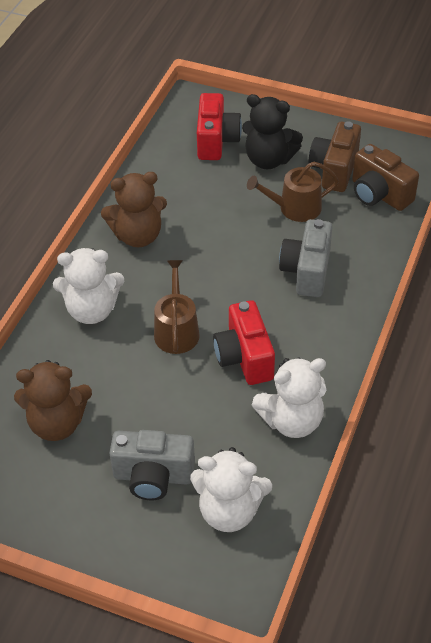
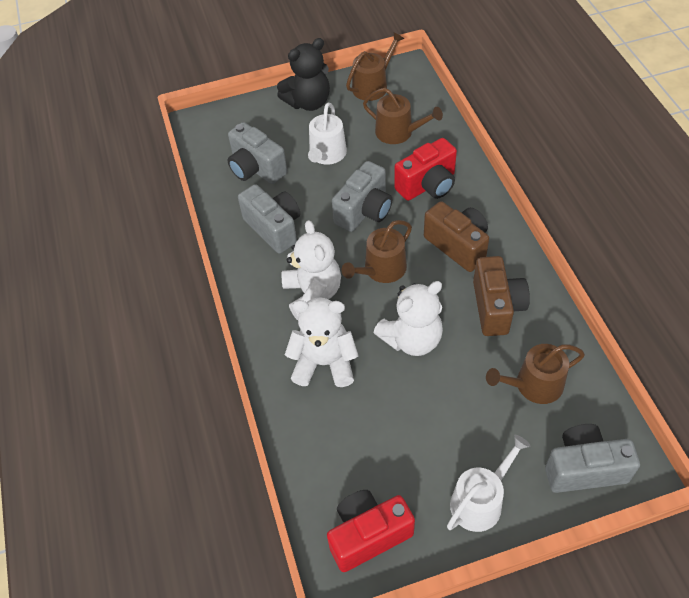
brown teddy bear: [14,360,92,441] [101,172,167,247] = 2 -> none = 0
brown watering can: [154,260,200,354] [247,162,339,222] = 2 -> [341,220,412,283] [346,32,404,101] [363,88,443,144] [486,344,585,404] = 4
grey camera: [109,430,195,500] [279,219,332,297] = 2 -> [228,122,287,184] [238,184,300,254] [332,161,393,232] [545,424,640,493] = 4
white watering can: none = 0 -> [308,103,347,165] [447,435,530,532] = 2

